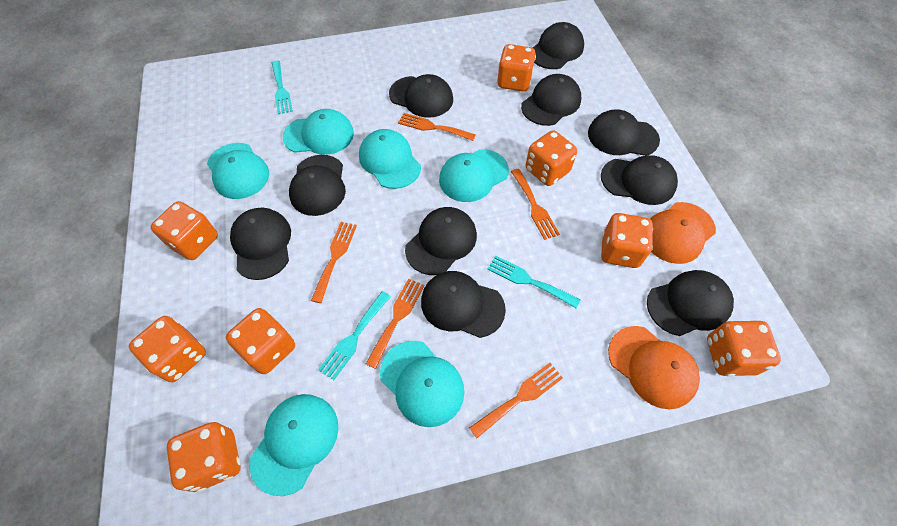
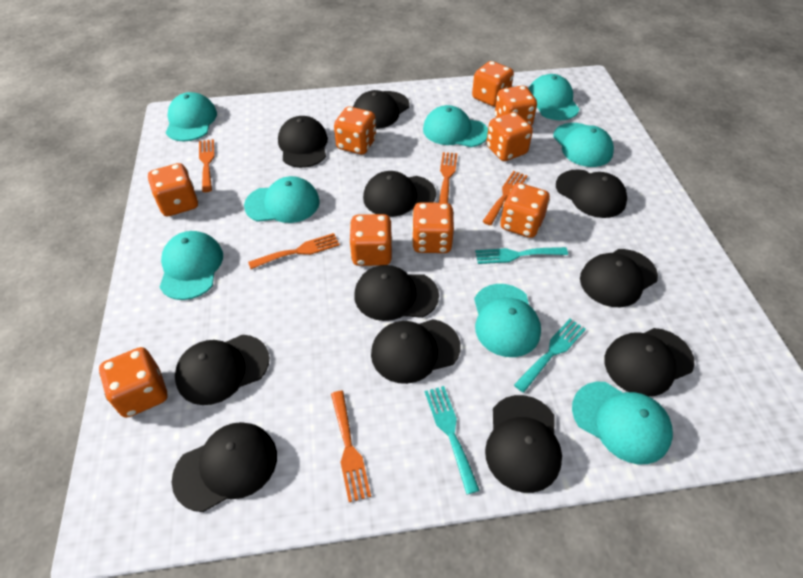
black cap: [230,208,291,280] [289,155,346,216] [389,74,453,118] [405,207,477,275] [421,271,506,338] [521,74,581,126] [533,22,584,69] [588,109,660,156] [601,155,678,205] [647,270,734,336] = 10 -> [172,422,277,512] [175,335,269,405] [278,116,328,168] [353,90,409,129] [354,265,439,321] [363,171,436,217] [371,319,461,384] [485,395,562,493] [556,169,627,218] [580,249,658,307] [604,328,695,397] = 11
orange cap: [608,326,700,409] [650,202,716,264] = 2 -> none = 0
orange dice: [129,316,206,382] [151,201,218,260] [167,422,241,492] [226,308,295,374] [497,44,536,91] [526,130,577,186] [601,213,653,268] [707,320,781,377] = 8 -> [99,347,167,418] [148,163,198,216] [334,107,376,155] [349,214,392,266] [412,202,454,253] [472,61,514,107] [486,112,533,161] [495,85,537,126] [500,183,550,238] = 9
turquoise cap: [207,143,269,199] [249,394,339,496] [283,109,354,155] [359,129,421,189] [380,341,465,427] [439,149,509,202] = 6 -> [160,231,223,300] [166,92,217,141] [244,176,320,223] [423,105,488,147] [474,284,541,357] [528,74,579,120] [553,123,614,167] [572,382,673,464] = 8

